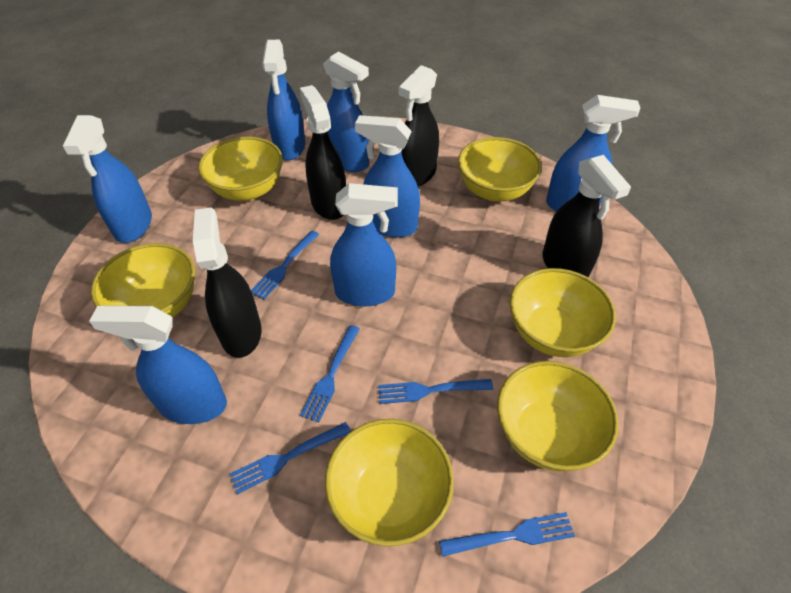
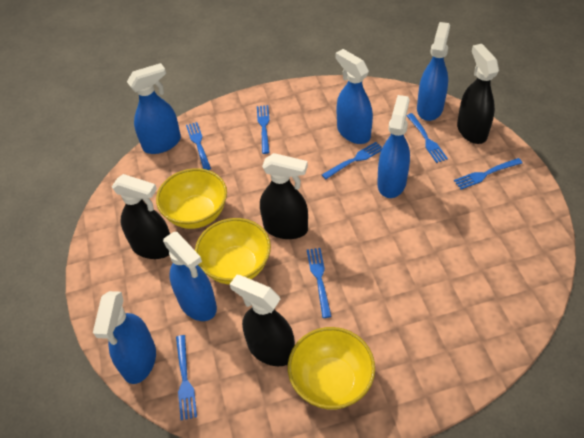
blue fork: [230,422,351,494] [251,231,319,299] [300,325,360,422] [378,379,493,404] [439,512,575,557] = 5 -> [176,335,197,420] [186,122,211,170] [257,105,270,154] [307,248,332,318] [322,142,382,179] [407,113,448,163] [454,158,522,189] = 7
blue spray bottle: [63,115,152,243] [89,305,227,424] [262,40,305,160] [323,51,369,172] [330,183,398,306] [355,115,420,237] [546,95,641,211] = 7 -> [93,291,156,384] [127,63,181,154] [163,232,217,321] [336,49,373,144] [377,95,410,198] [417,22,450,121] = 6
yellow bowl: [91,243,195,318] [198,137,283,201] [325,419,454,546] [458,137,542,202] [497,361,619,471] [510,268,616,357] = 6 -> [156,168,227,229] [195,218,271,285] [288,327,375,410] = 3

